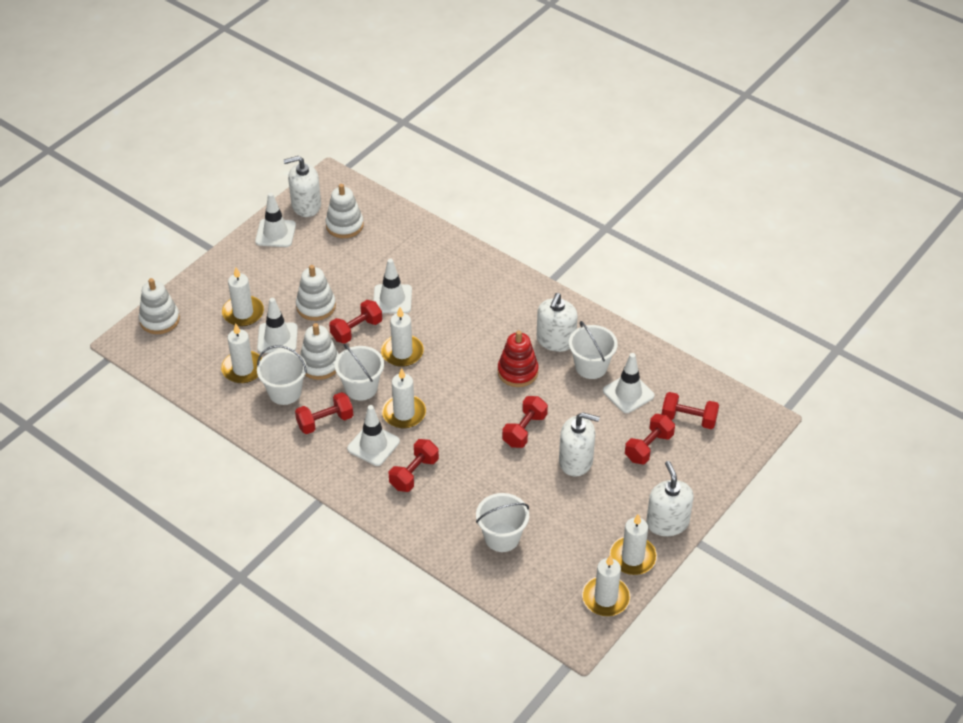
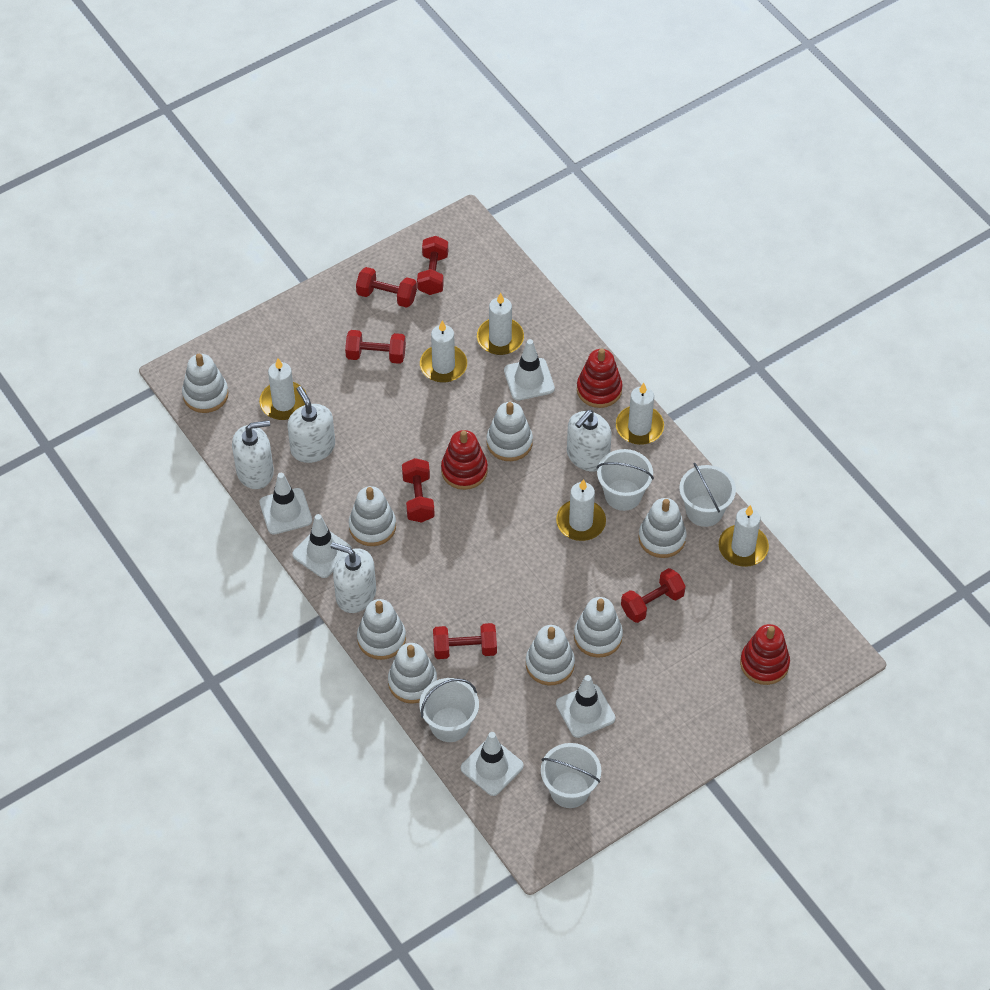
red stacking toy: [498,331,539,387] = 1 -> [441,430,488,490] [577,348,623,408] [740,624,790,685] = 3
white stacking toy: [139,278,180,334] [296,265,336,321] [300,323,339,380] [325,184,364,238] = 4 -> [182,354,229,413] [349,486,396,546] [357,599,406,660] [388,643,437,704] [487,402,533,461] [526,625,575,685] [574,597,623,658] [638,498,686,558] = 8

